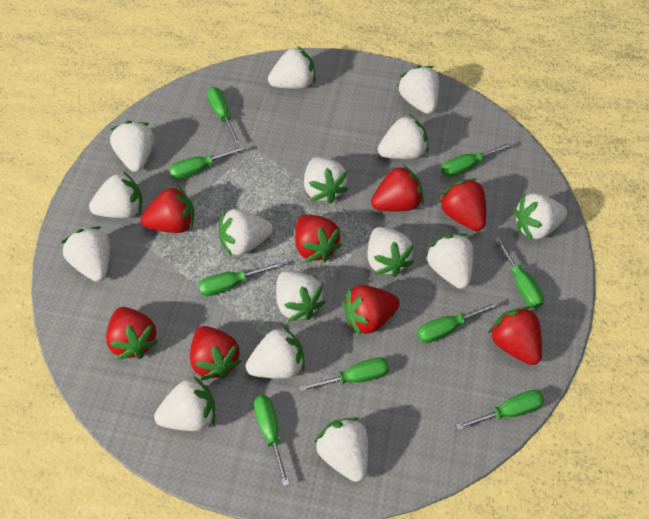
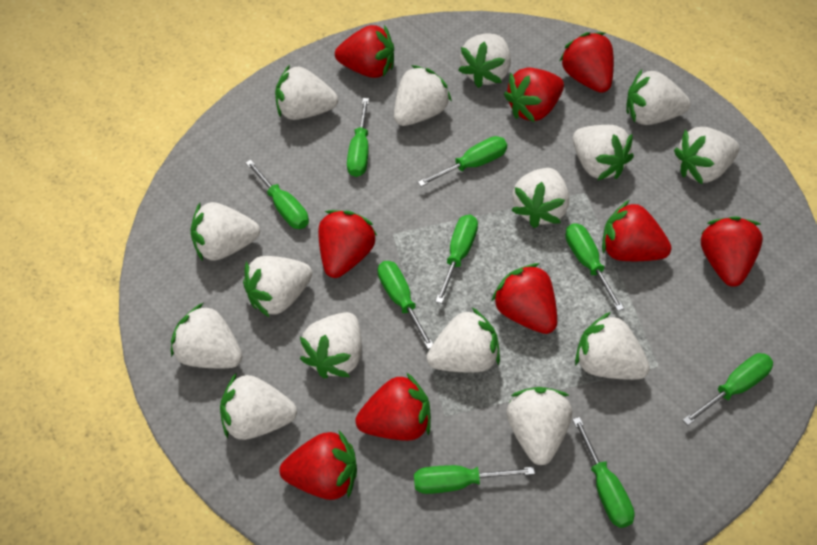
red strawberry: [106,307,159,360] [141,186,194,233] [190,326,242,380] [295,215,342,262] [343,285,400,336] [371,164,424,211] [438,178,486,231] [488,306,542,365] = 8 -> [279,431,357,500] [318,210,377,278] [335,25,394,78] [355,372,431,441] [492,263,557,334] [504,68,564,122] [560,32,614,93] [602,200,672,261] [701,217,763,287] = 9

